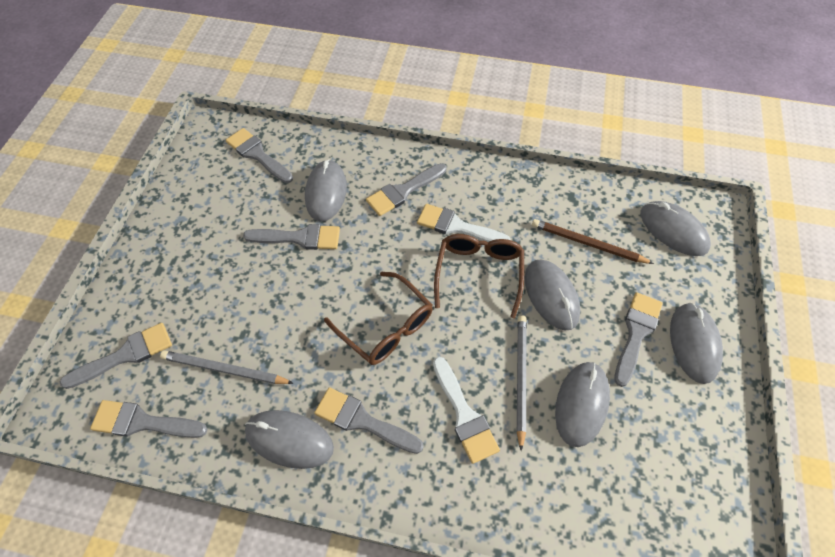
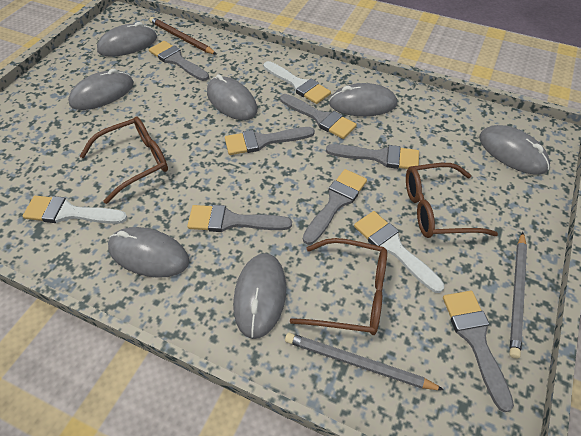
brown glasses: [324,272,433,365] [434,234,524,318] = 2 -> [80,117,168,204] [290,238,387,335] [406,163,498,238] = 3
grey mouse: [245,410,334,469] [305,160,347,221] [525,260,580,331] [555,362,610,447] [641,201,711,256] [670,303,723,384] = 6 -> [68,69,134,110] [97,22,157,57] [108,227,189,278] [207,74,257,120] [233,253,286,339] [329,83,397,116] [479,125,550,175] = 7
white brush: [417,204,511,242] [433,357,500,464] = 2 -> [23,196,128,224] [264,61,331,104] [354,211,444,293] = 3

